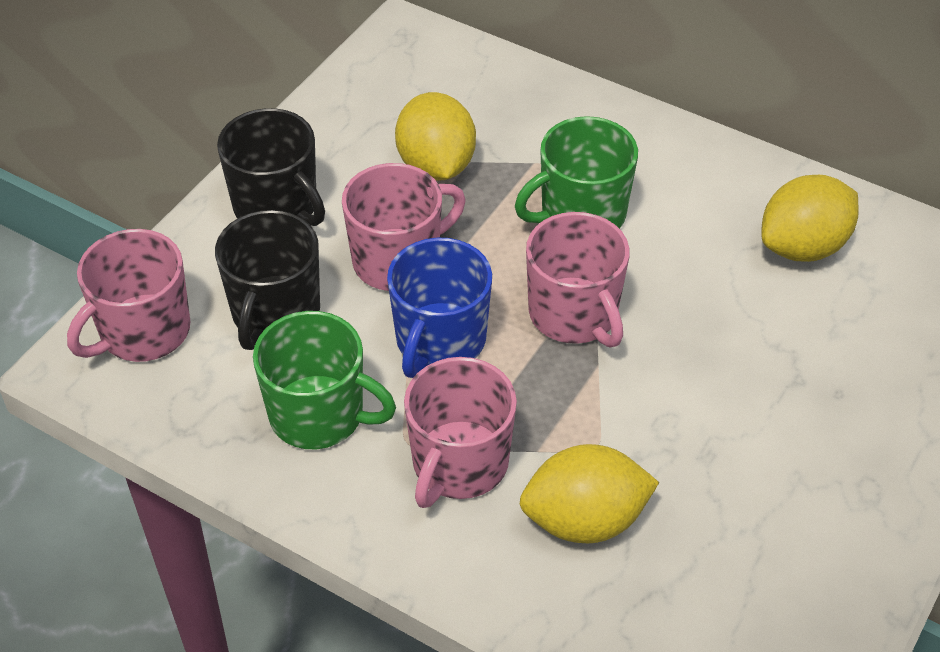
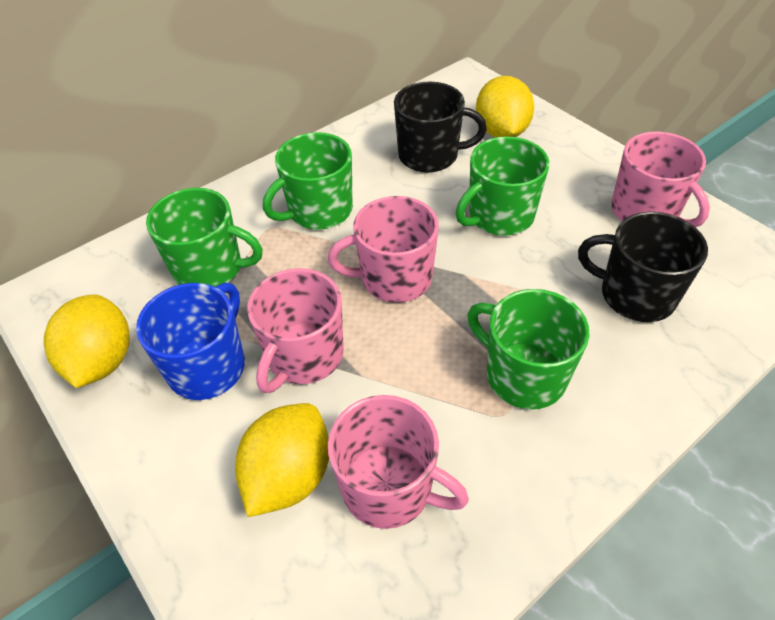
green mug: [253,311,396,449] [515,116,638,229] = 2 -> [146,188,263,287] [263,132,353,230] [456,136,549,236] [468,289,590,410] = 4

